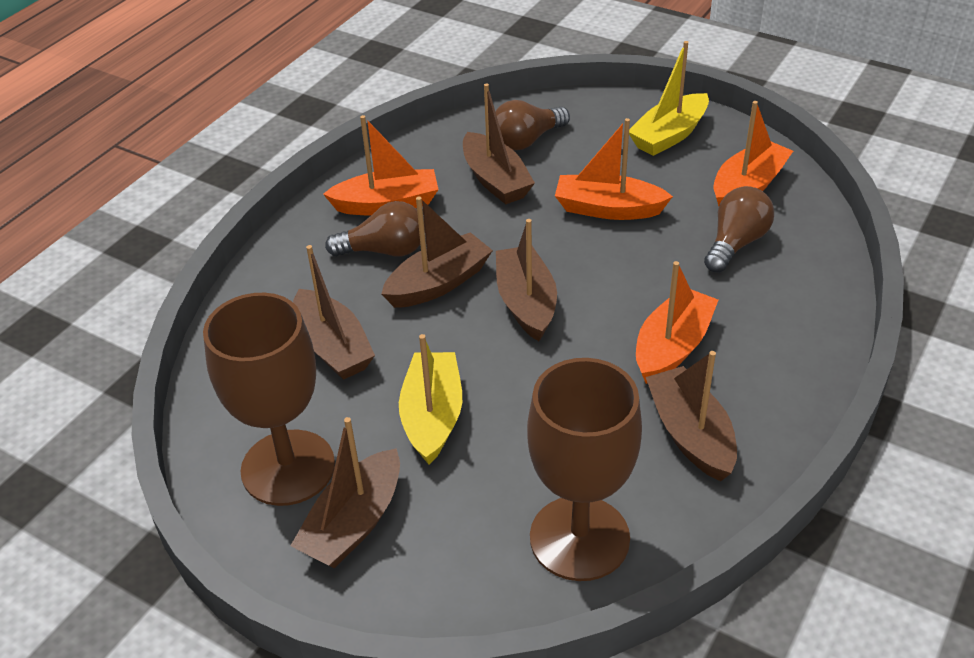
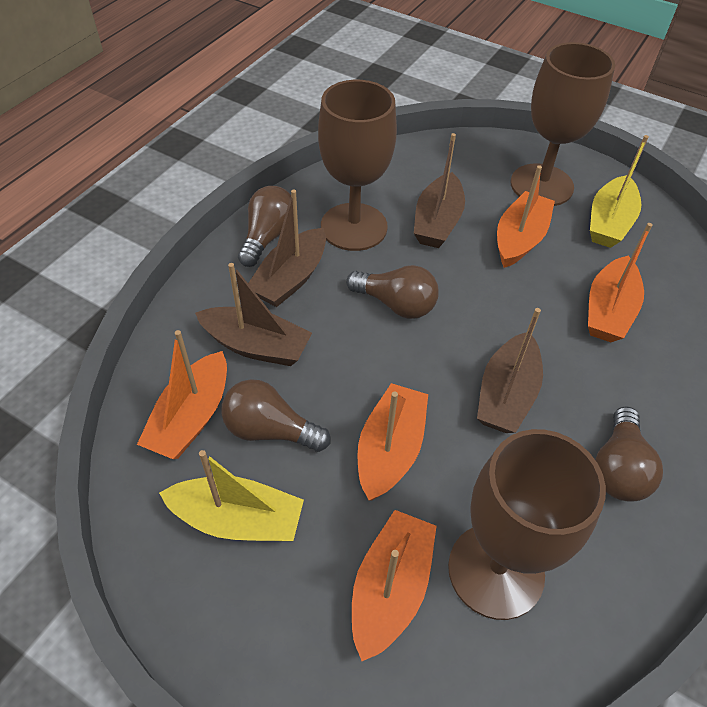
brown boat: [290,417,400,568] [293,245,375,380] [381,196,493,308] [463,83,535,204] [496,219,557,341] [646,351,737,481] = 6 -> [195,263,312,366] [248,189,326,307] [414,133,465,248] [477,308,543,433] = 4
brown goblet: [203,293,335,506] [527,358,642,581] = 2 -> [318,80,397,251] [448,429,606,620] [511,42,615,206] = 3
brown light bulb: [325,201,425,257] [495,100,570,151] [704,186,775,273] = 3 -> [221,379,330,452] [238,186,291,267] [346,265,439,319] [595,406,663,502] = 4
orange boat: [323,115,439,215] [555,118,673,220] [636,261,718,384] [713,101,793,206] = 4 -> [137,330,227,459] [352,510,437,661] [357,383,428,501] [497,165,555,268] [588,223,653,342] = 5

